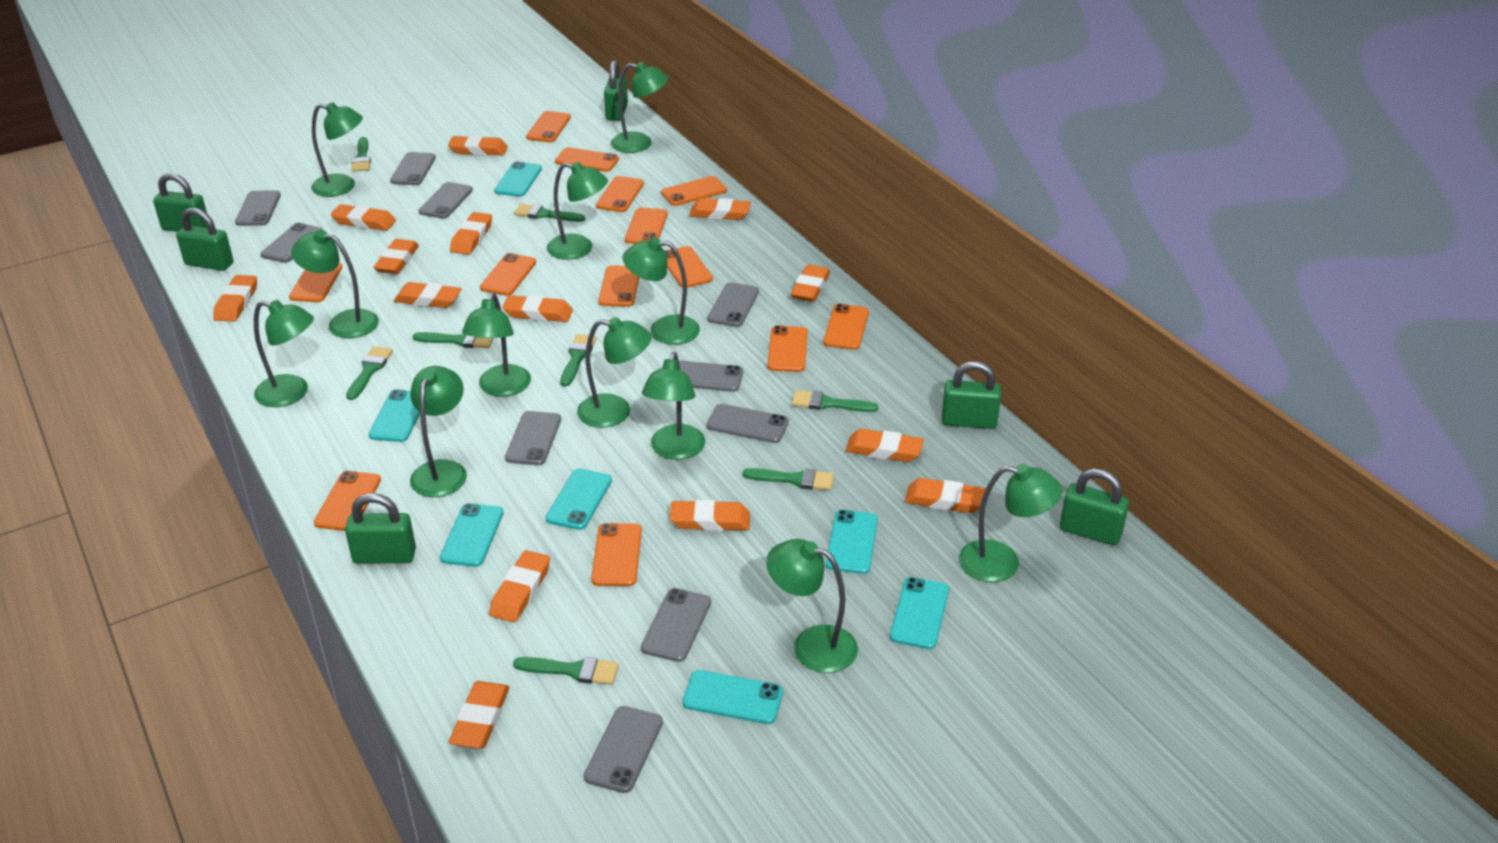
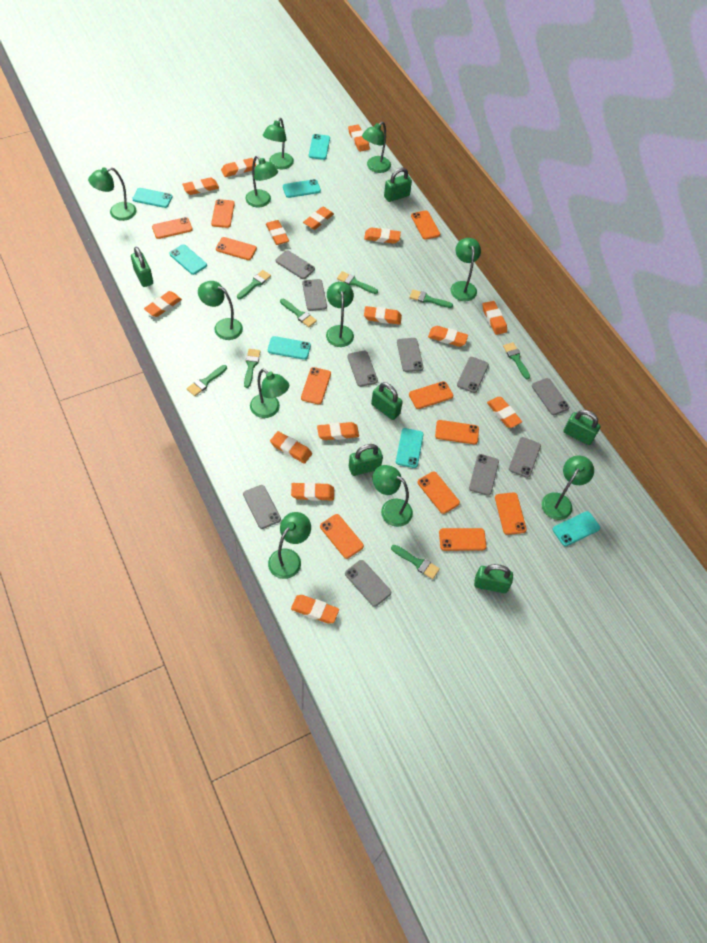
green lamp: [254,300,314,407] [291,230,379,338] [311,102,363,197] [410,366,467,497] [462,292,531,397] [547,162,608,260] [577,317,652,428] [611,62,668,153] [622,238,700,345] [642,352,705,460] [766,539,858,673] [959,464,1062,582] = 12 -> [88,167,136,221] [198,281,243,340] [245,156,278,208] [250,369,289,418] [263,118,294,169] [268,512,311,579] [326,282,354,347] [362,122,391,173] [373,465,413,527] [451,238,481,301] [541,456,594,520] = 11
orange eraser: [213,275,257,322] [331,204,396,231] [373,239,419,274] [394,282,461,308] [448,135,508,156] [449,681,510,748] [450,212,492,255] [489,550,550,622] [503,295,573,322] [670,500,750,531] [689,198,751,220] [791,265,830,302] [845,429,924,462] [905,478,986,513] = 14 -> [144,291,182,317] [182,177,219,195] [221,158,256,177] [266,220,289,245] [270,431,312,464] [291,482,334,501] [291,595,339,624] [303,206,334,230] [317,422,359,440] [348,125,370,152] [364,227,401,244] [364,306,402,325] [428,326,468,347] [483,301,507,335] [487,397,522,428] = 15
orange phone: [289,263,342,302] [314,471,381,531] [480,253,536,296] [526,111,571,142] [555,147,619,172] [591,523,642,586] [596,176,644,212] [598,265,639,307] [625,208,668,244] [661,176,727,206] [665,246,713,288] [767,325,808,372] [823,304,869,350] = 13 -> [152,217,193,239] [211,199,235,228] [216,237,257,260] [301,367,331,404] [320,514,364,559] [409,381,453,409] [411,210,440,240] [418,471,460,514] [435,420,479,444] [439,528,486,551] [495,492,527,535] = 11

